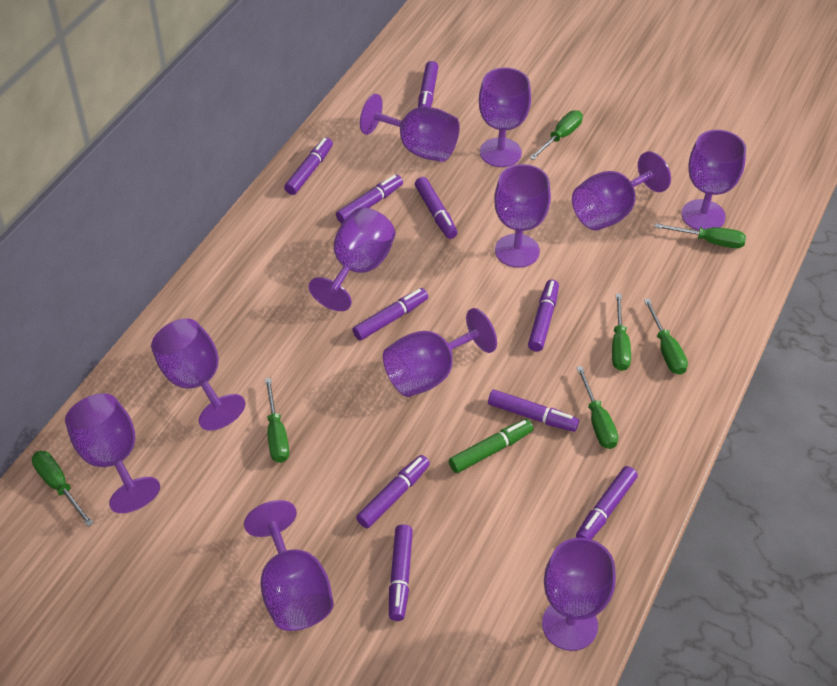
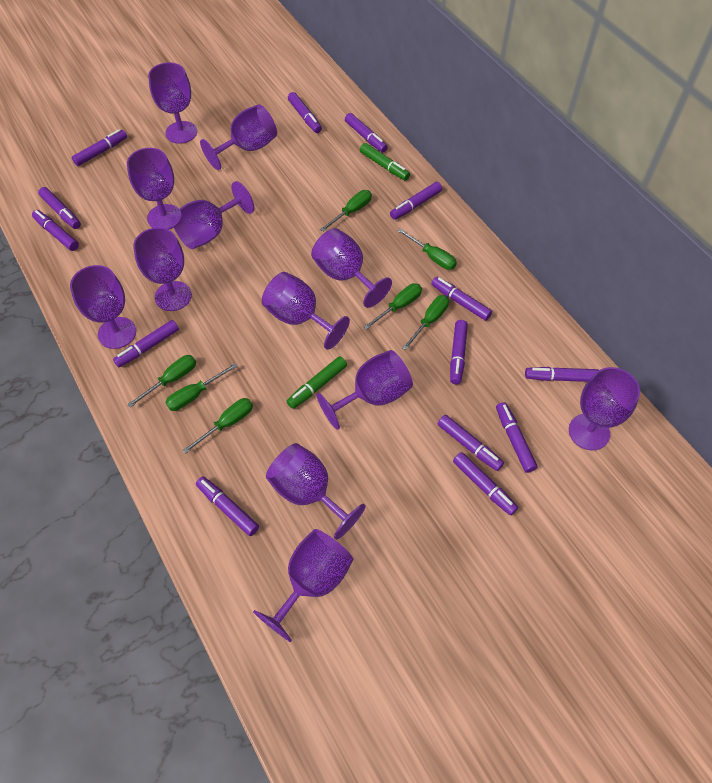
green marker: [449,419,533,473] = 1 -> [287,356,347,409] [360,143,410,180] = 2
purple goblet: [65,393,160,513] [151,318,245,430] [244,500,334,631] [309,207,395,311] [360,94,459,162] [383,308,497,397] [479,68,531,167] [494,164,551,268] [542,538,616,651] [572,151,671,230] [681,130,746,231] = 11 -> [70,265,136,349] [127,148,179,230] [133,227,192,311] [148,62,197,144] [171,181,254,249] [200,104,277,170] [253,529,353,642] [262,272,350,350] [266,443,366,540] [311,228,392,308] [317,350,413,430] [569,367,640,450] = 12
purple marker: [284,137,333,195] [336,175,403,224] [352,288,428,341] [356,455,430,528] [389,524,413,621] [415,177,458,239] [418,61,438,107] [488,389,579,432] [528,280,559,352] [576,466,638,539] = 10 -> [32,210,79,251] [38,187,81,229] [72,129,127,166] [113,320,179,367] [196,476,259,536] [288,92,322,133] [345,113,388,153] [390,182,442,220] [431,277,492,321] [438,415,504,471] [450,320,468,384] [453,452,518,515] [496,402,538,473] [525,367,599,382] = 14

